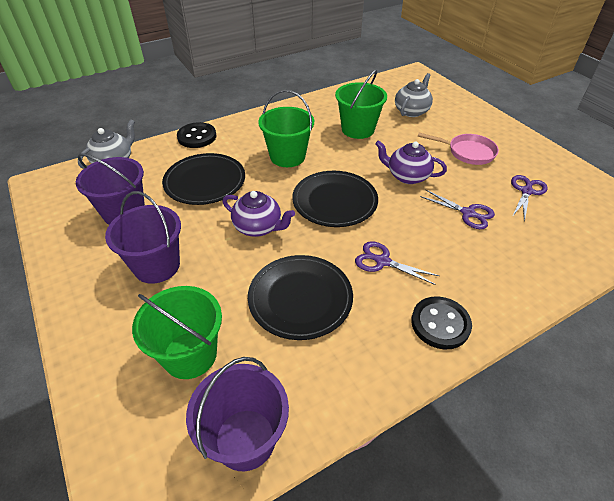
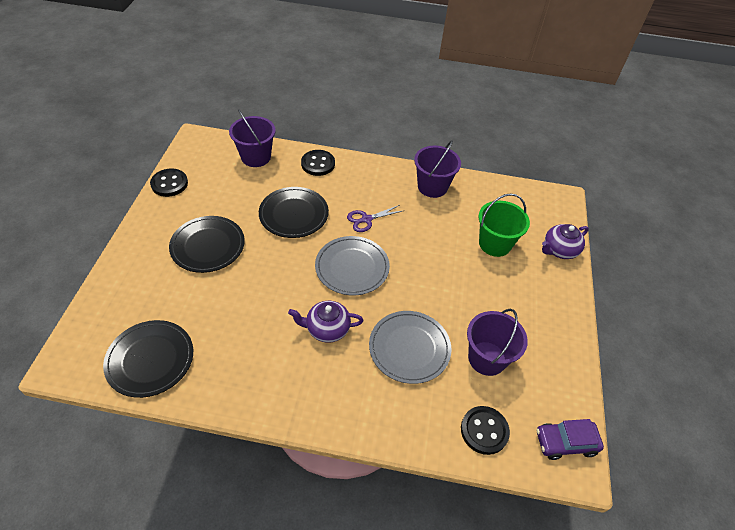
black button: [177,122,217,148] [411,296,472,349] = 2 -> [150,169,188,197] [301,150,335,176] [461,406,510,455] = 3
green bucket: [132,286,222,379] [258,90,314,167] [335,70,387,139] = 3 -> [478,193,530,257] = 1
grey plate: none = 0 -> [315,236,390,295] [369,311,451,384] = 2
grey teapot: [78,119,135,169] [395,73,433,117] = 2 -> none = 0
pink pan: [417,133,499,165] = 1 -> none = 0
purple car: none = 0 -> [537,419,604,460] = 1
purple scissors: [355,241,439,285] [420,189,495,229] [511,175,548,222] = 3 -> [347,205,402,232] = 1

